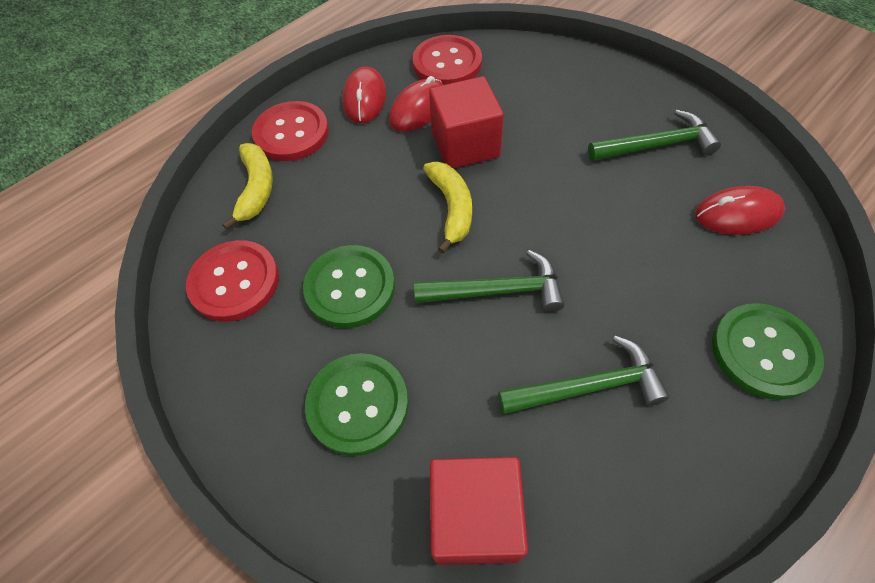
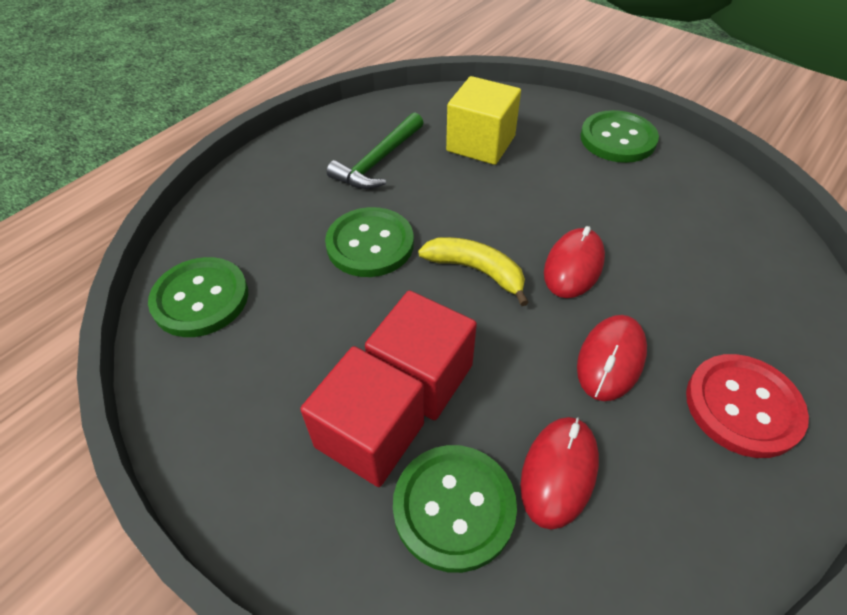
green button: [303,245,395,328] [305,353,409,456] [712,303,824,400] = 3 -> [148,257,248,337] [325,207,414,277] [393,445,517,573] [580,110,659,163] = 4
green hammer: [414,250,565,312] [498,336,669,414] [588,110,721,161] = 3 -> [327,112,424,189] = 1
red button: [186,240,279,322] [252,101,329,161] [412,35,482,85] = 3 -> [686,354,809,458] = 1
yellow banana: [222,143,273,230] [423,162,472,253] = 2 -> [418,237,529,306] = 1
yellow cube: none = 0 -> [446,76,521,165] = 1

